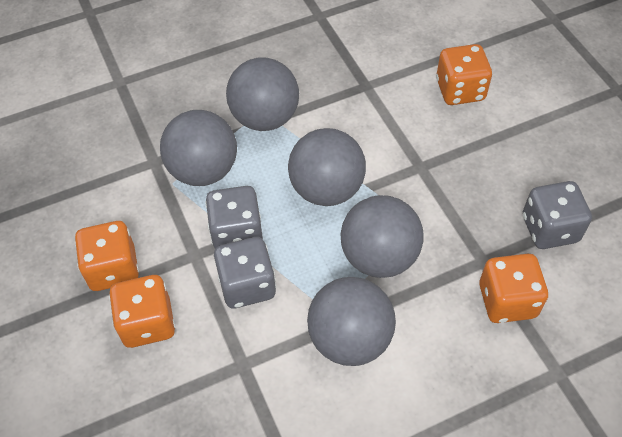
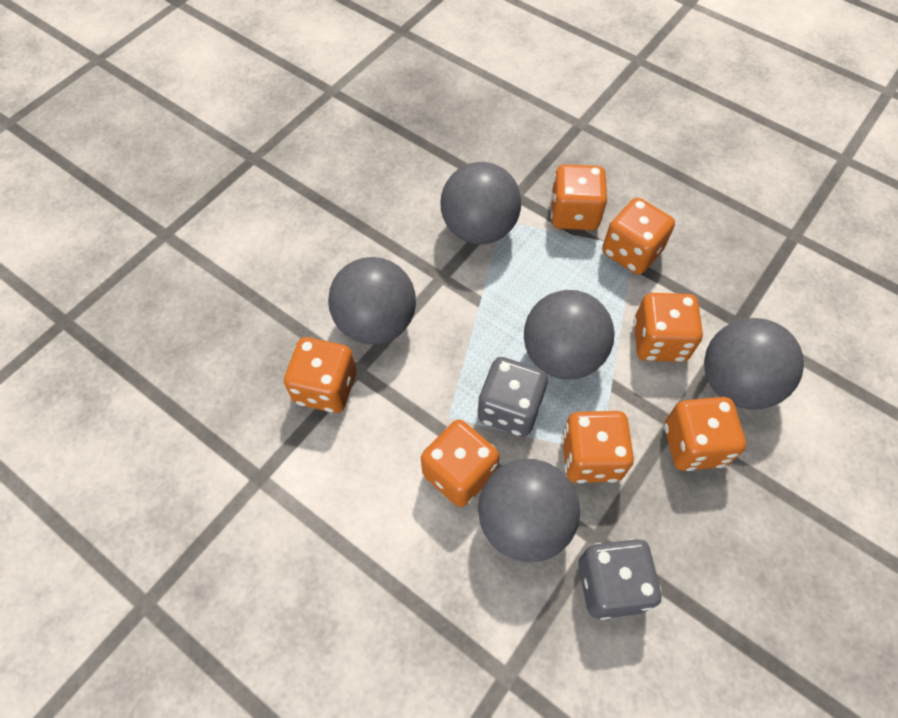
grey dice: [205,186,263,248] [214,237,276,309] [523,181,592,249] = 3 -> [477,357,548,437] [578,539,662,620] = 2
orange dice: [75,221,139,291] [109,275,175,348] [436,44,492,105] [479,254,548,323] = 4 -> [284,337,356,413] [421,419,500,507] [551,164,607,230] [561,411,634,483] [602,198,675,274] [633,293,703,362] [664,397,746,471] = 7

